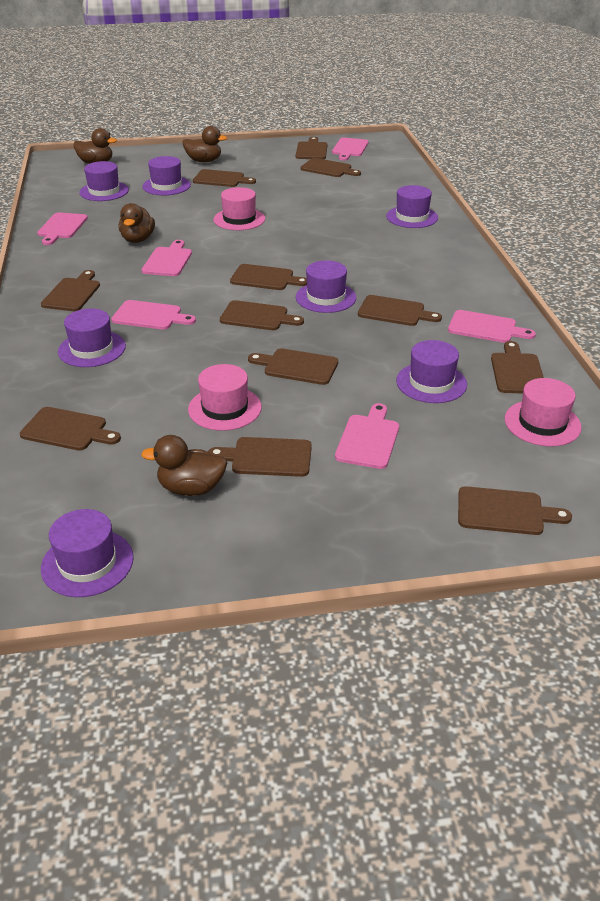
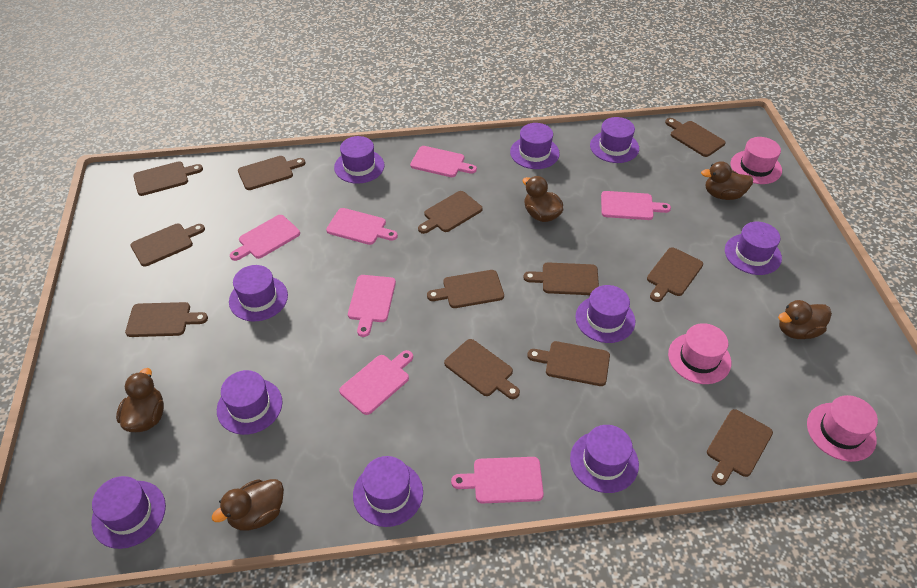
brown duck: [73,128,117,164] [119,203,155,243] [141,435,227,496] [183,126,227,162] = 4 -> [116,368,164,432] [212,479,284,531] [523,176,563,222] [701,161,753,200] [778,300,832,339] = 5
pink cutting board: [37,212,88,245] [111,300,196,330] [141,240,192,276] [332,138,368,161] [335,403,399,469] [448,310,536,343] = 6 -> [230,215,300,261] [326,208,398,245] [339,350,413,415] [348,275,396,337] [410,146,477,177] [451,457,544,503] [601,191,671,220] = 7
purple hat: [41,509,134,597] [58,309,126,367] [79,161,129,201] [142,156,191,195] [296,260,356,313] [386,185,438,228] [396,340,467,403] = 7 -> [91,476,166,549] [217,370,282,435] [229,265,288,321] [334,136,385,184] [353,456,423,527] [510,123,560,169] [570,425,639,493] [575,285,635,343] [590,117,639,163] [725,222,782,275] = 10

